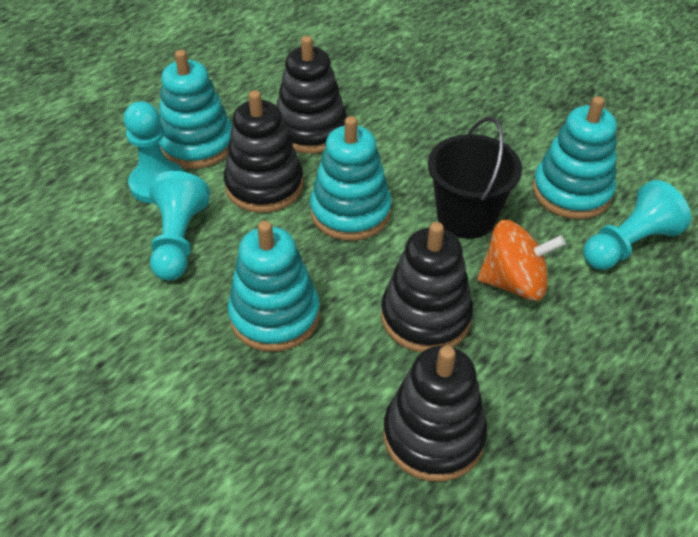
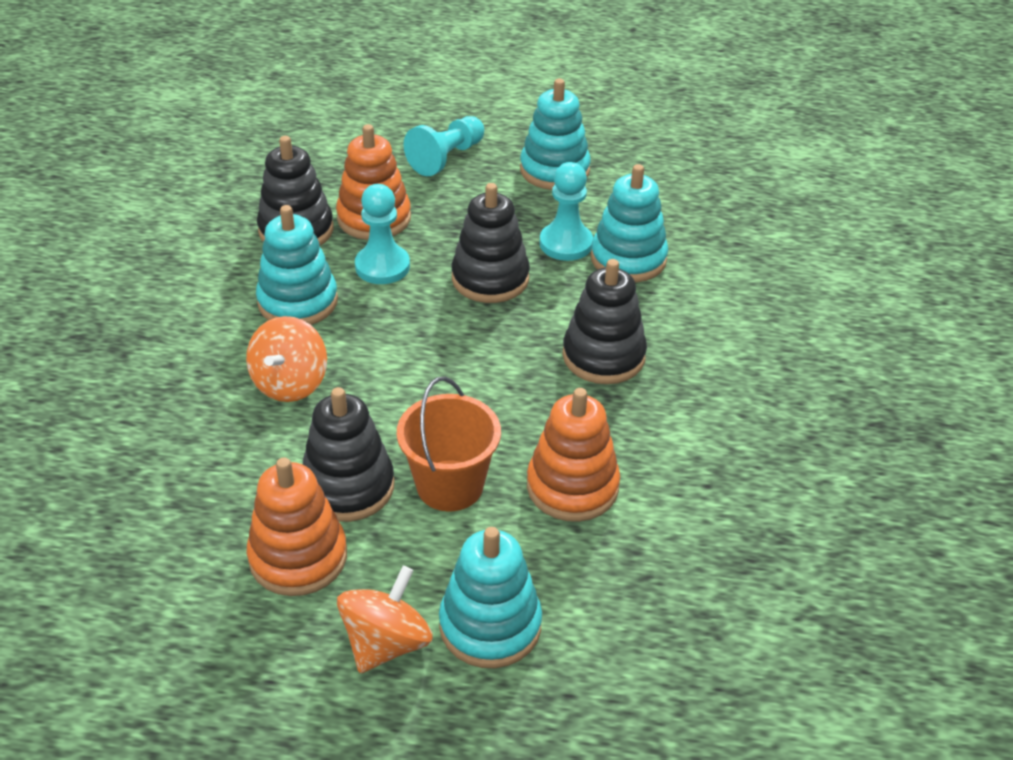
black bucket: [428,117,522,239] = 1 -> none = 0
orange bucket: none = 0 -> [397,377,501,511] = 1
orange spinning top: [477,220,566,301] = 1 -> [246,316,327,402] [337,566,433,673] = 2
orange stacking toy: none = 0 -> [247,457,347,596] [336,124,411,240] [527,388,620,522] = 3

